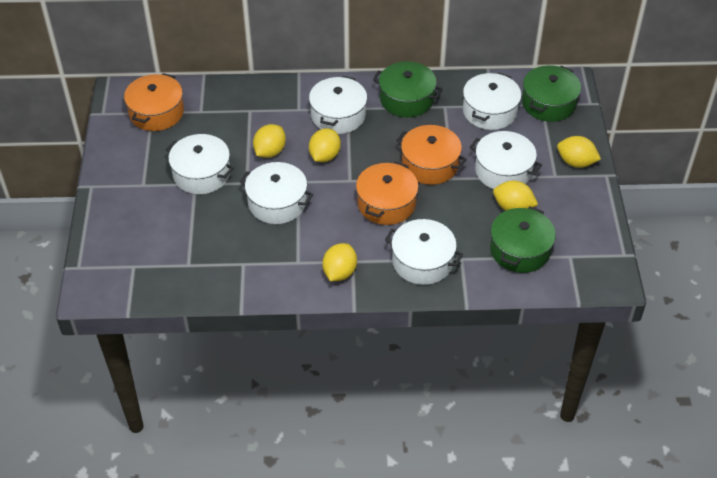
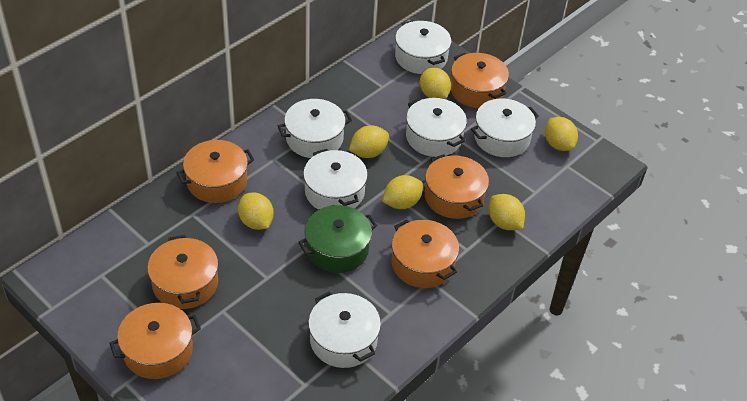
green pot: [373,61,442,117] [490,206,556,273] [522,65,581,122] = 3 -> [298,205,377,273] = 1
orange pot: [124,73,184,131] [356,161,419,225] [396,125,467,185] = 3 -> [109,303,201,379] [147,235,218,309] [176,140,254,203] [392,219,459,288] [425,154,489,219] [451,53,509,108] = 6
yellow lemon: [253,124,286,158] [309,128,341,162] [322,243,357,281] [493,181,538,211] [557,136,601,168] = 5 -> [238,193,274,230] [349,126,389,158] [382,175,423,209] [420,67,451,99] [489,194,525,230] [545,117,578,151] = 6

